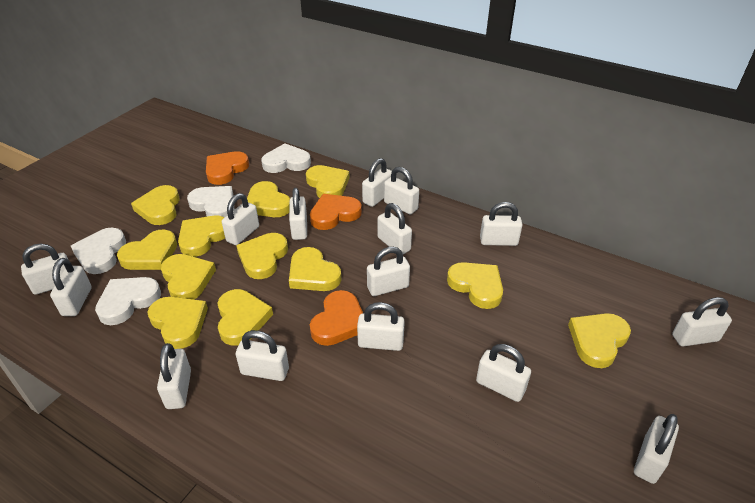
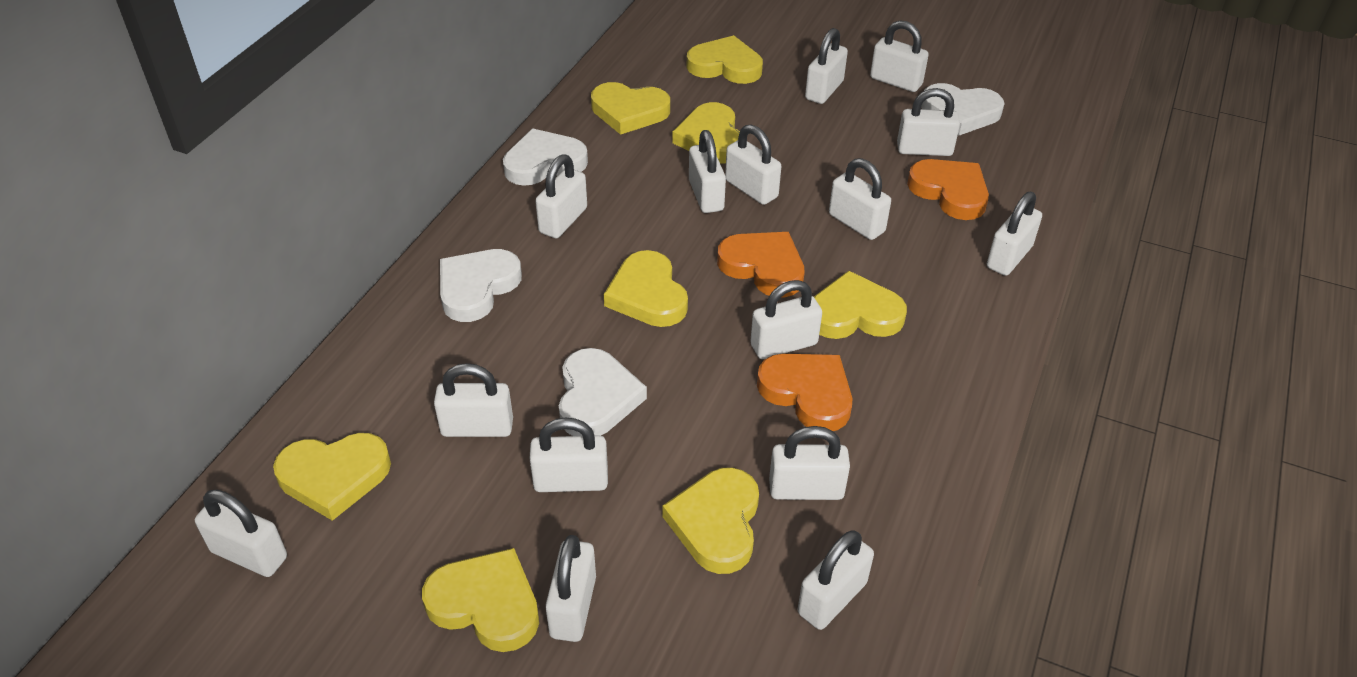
yellow heart: [117,229,177,270] [131,185,180,225] [147,297,208,349] [161,254,216,299] [178,216,225,257] [217,289,273,345] [236,233,288,279] [247,181,290,217] [289,247,342,291] [306,165,350,198] [447,262,503,309] [568,313,631,368] = 12 -> [273,433,391,521] [422,548,539,652] [591,82,670,135] [604,250,688,327] [663,467,759,574] [673,102,740,164] [687,35,763,84] [814,271,907,339] = 8

